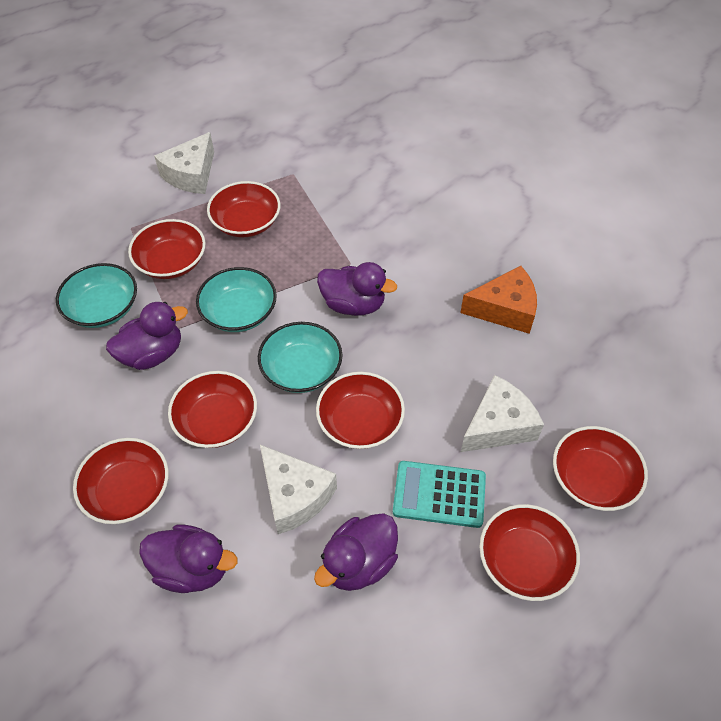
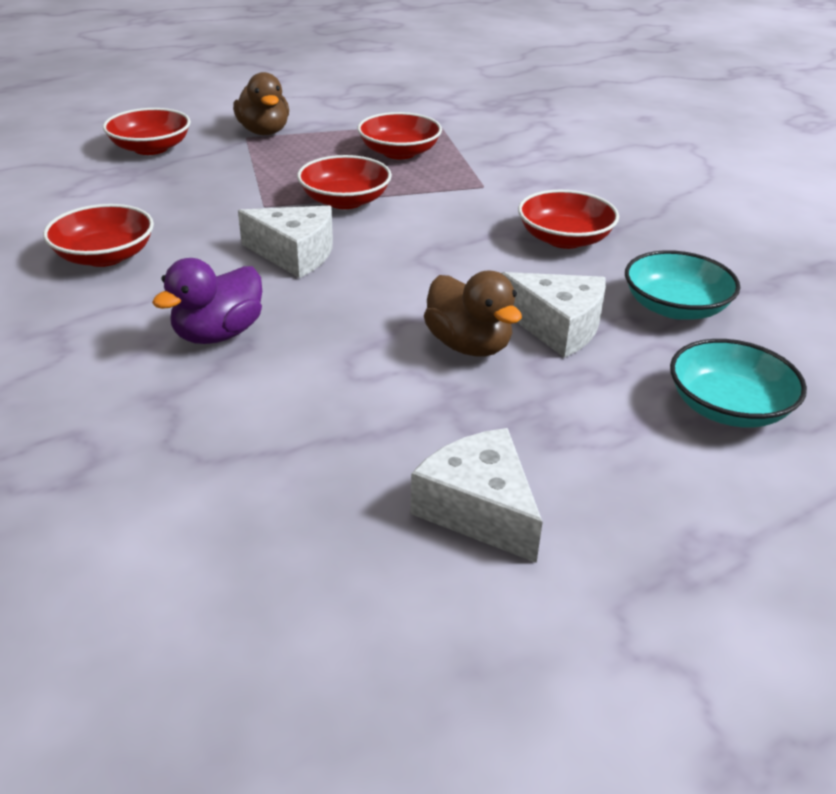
brown duck: none = 0 -> [233,72,289,135] [424,270,522,356] = 2
orange cheese: [460,266,537,334] = 1 -> none = 0
purple duck: [106,302,188,370] [139,524,237,593] [314,513,398,591] [317,262,397,316] = 4 -> [152,258,262,344] = 1
red bowl: [73,438,169,524] [128,219,206,279] [168,371,257,448] [207,181,280,237] [316,372,405,449] [479,504,580,601] [553,426,648,511] = 7 -> [43,204,154,267] [103,108,191,155] [297,155,392,209] [357,112,442,159] [518,190,619,249] = 5
turquoise bowl: [56,263,137,328] [196,267,277,332] [258,322,342,393] = 3 -> [625,250,740,320] [670,339,807,428] = 2
turquoise calculator: [393,461,486,528] = 1 -> none = 0

